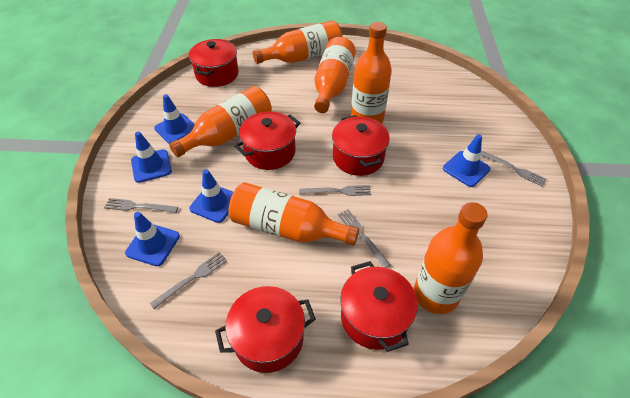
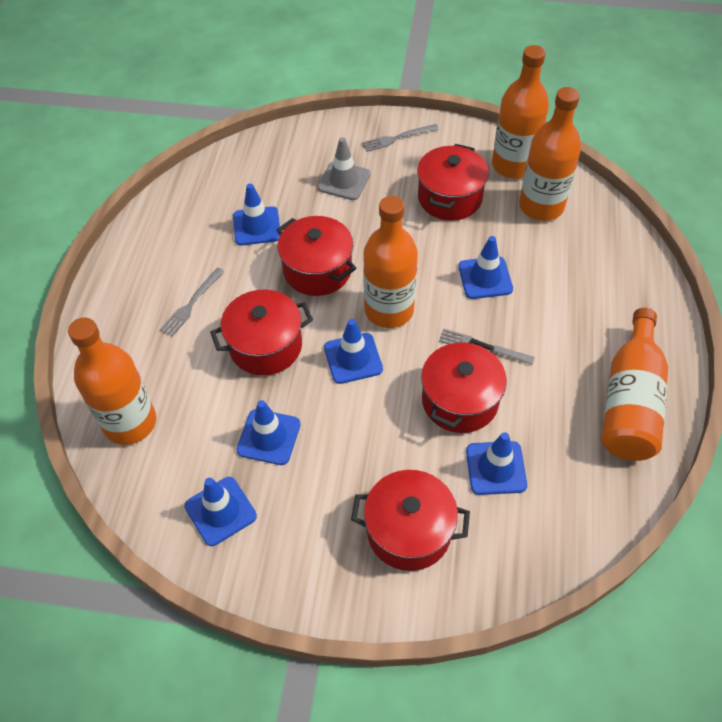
blue traffic cone: [125,212,180,266] [131,132,172,183] [154,94,195,144] [189,169,233,223] [443,134,491,187] = 5 -> [185,477,257,546] [233,184,280,245] [236,400,301,465] [324,319,383,384] [458,236,513,299] [466,432,527,495] = 6
grey fork: [104,198,178,213] [150,252,227,309] [299,185,371,196] [338,209,391,268] [481,150,547,187] = 5 -> [160,267,224,337] [362,124,439,152] [439,329,535,365] = 3
grey traffic cone: none = 0 -> [317,137,370,200] = 1
orange bottle: [169,86,272,157] [229,182,359,246] [253,20,343,64] [314,37,356,113] [351,22,392,124] [414,202,488,314] = 6 -> [68,317,156,445] [363,196,418,328] [492,45,549,179] [519,87,581,221] [602,308,668,461] = 5

